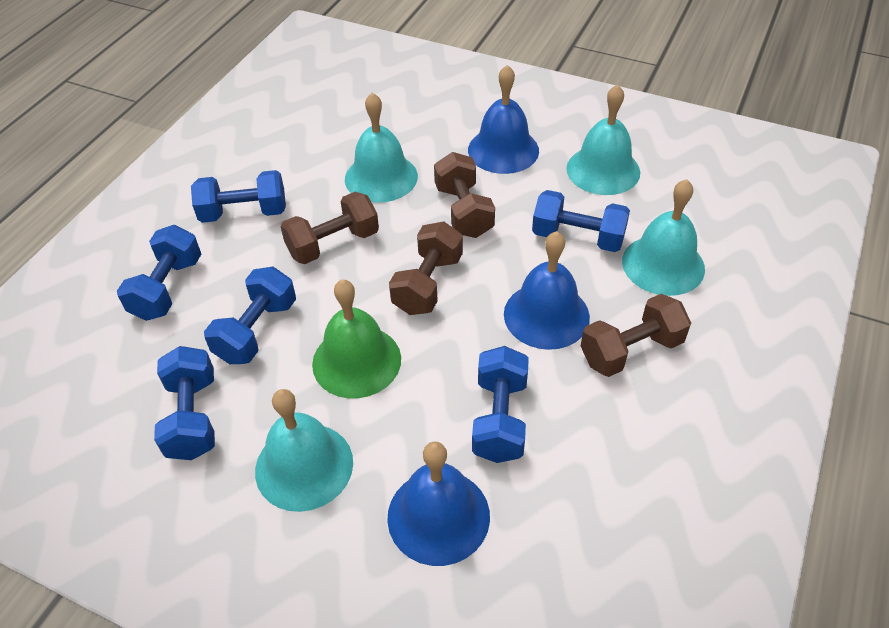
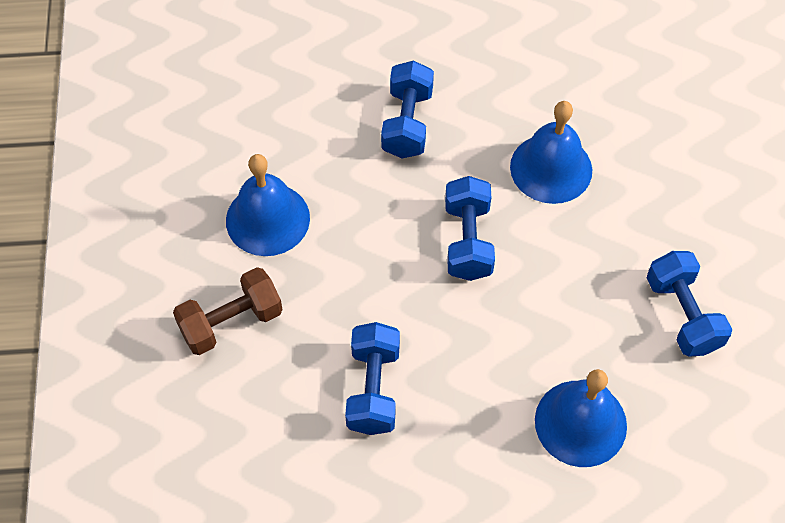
blue dumbbell: [117,225,201,321] [154,346,215,460] [191,170,286,223] [204,267,296,364] [472,346,529,463] [532,190,630,252] = 6 -> [345,322,400,435] [381,60,434,158] [445,176,495,281] [647,251,732,357] = 4
brown dumbbell: [280,192,379,264] [389,221,463,315] [434,152,495,238] [581,294,691,377] = 4 -> [173,267,283,355] = 1
green bell: [312,279,401,398] = 1 -> none = 0
turquoise bell: [255,389,353,512] [345,93,418,203] [566,84,640,195] [622,179,705,296] = 4 -> none = 0

